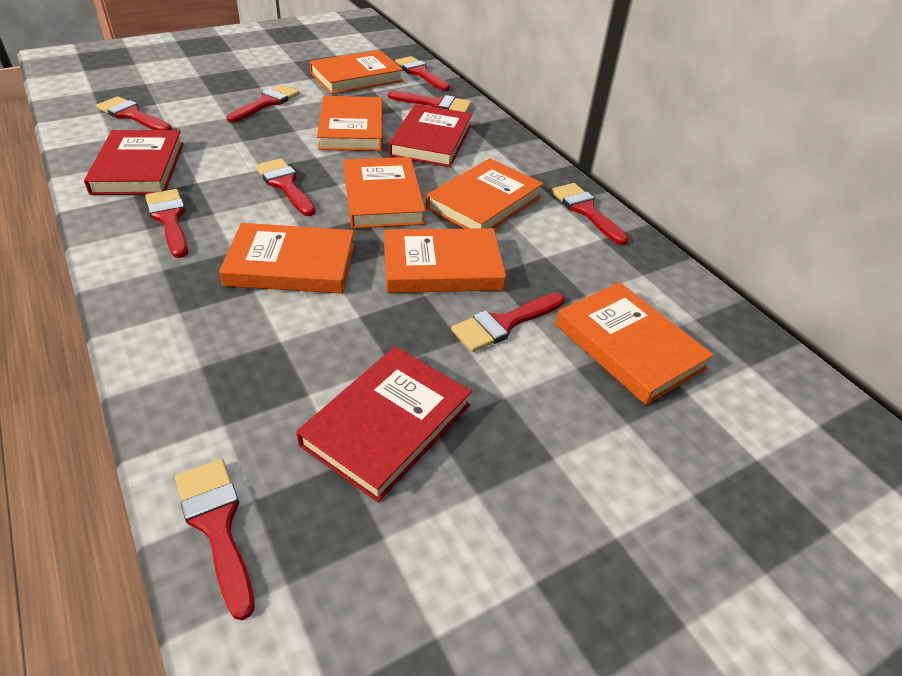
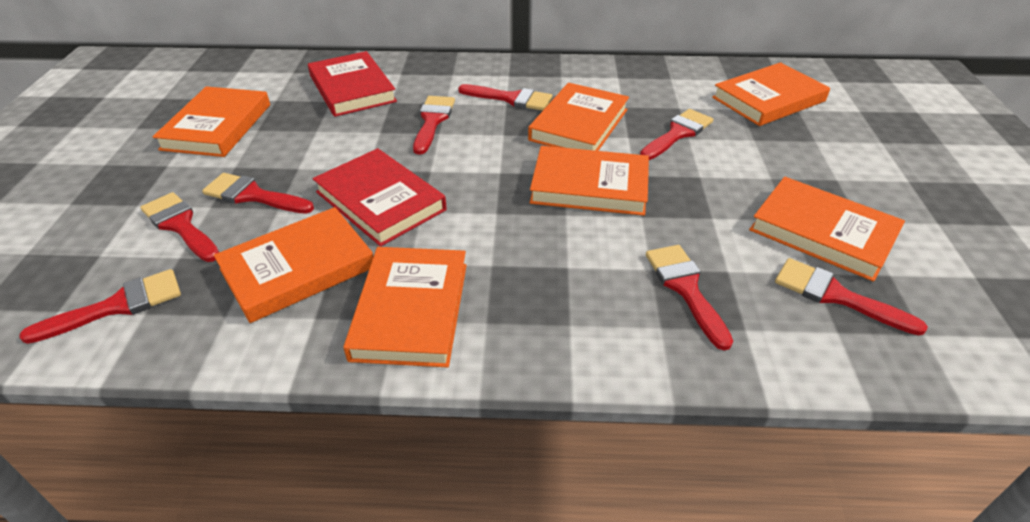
red book: [84,130,184,195] [296,346,472,502] [389,104,472,167] = 3 -> [308,51,397,117] [313,148,447,247] = 2
red brush: [96,96,172,130] [145,189,188,258] [175,459,255,620] [227,84,300,122] [255,158,316,216] [388,91,471,113] [394,56,450,91] [451,293,564,352] [551,183,628,245] = 9 -> [19,269,181,344] [140,192,219,262] [202,173,314,214] [413,96,455,155] [458,84,553,111] [640,109,713,160] [646,245,733,350] [775,258,928,336] = 8

